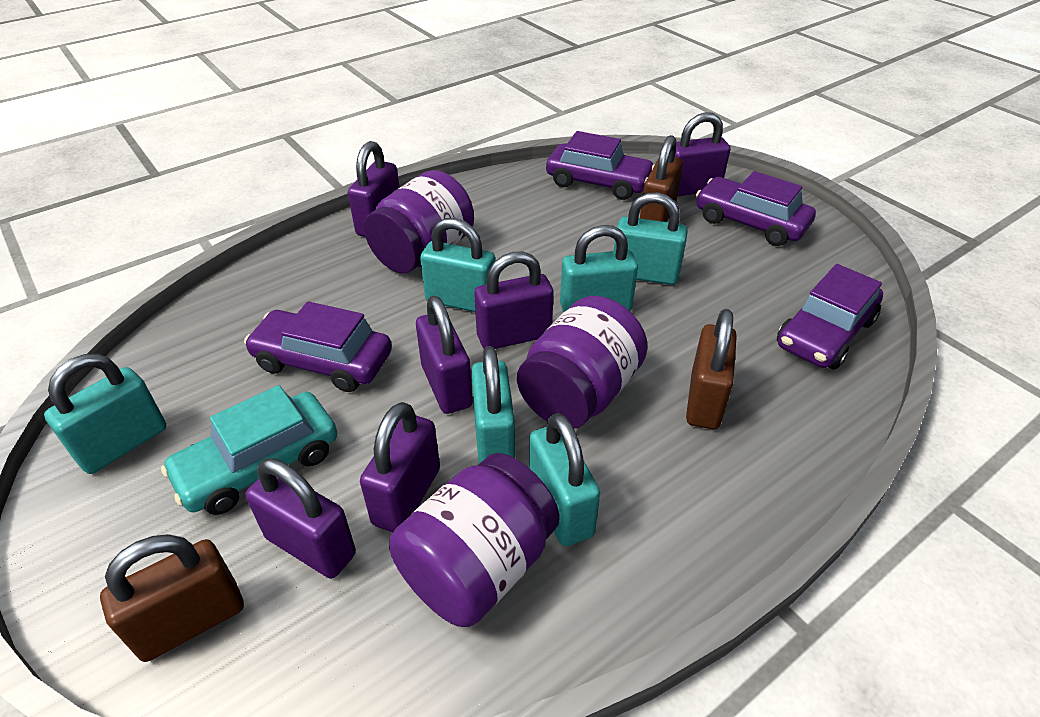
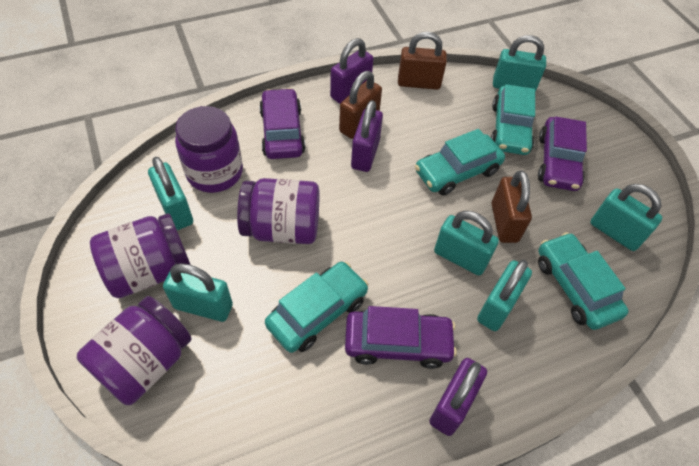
purple car: [244,301,392,392] [546,131,655,200] [696,171,816,246] [777,264,883,370] = 4 -> [259,88,305,159] [345,306,457,369] [538,116,587,191] = 3
purple jar: [364,170,474,274] [389,453,560,627] [517,296,648,429] = 3 -> [77,296,191,405] [90,213,191,298] [175,106,243,193] [237,178,320,244] = 4
purple padlock: [245,458,356,579] [348,141,400,237] [360,402,440,532] [416,296,473,414] [474,252,554,349] [675,112,730,196] = 6 -> [330,38,374,104] [351,100,383,172] [429,358,487,436] = 3
turquoise car: [161,385,337,515] = 1 -> [265,262,369,353] [415,129,505,195] [491,84,535,155] [538,232,629,330] = 4

